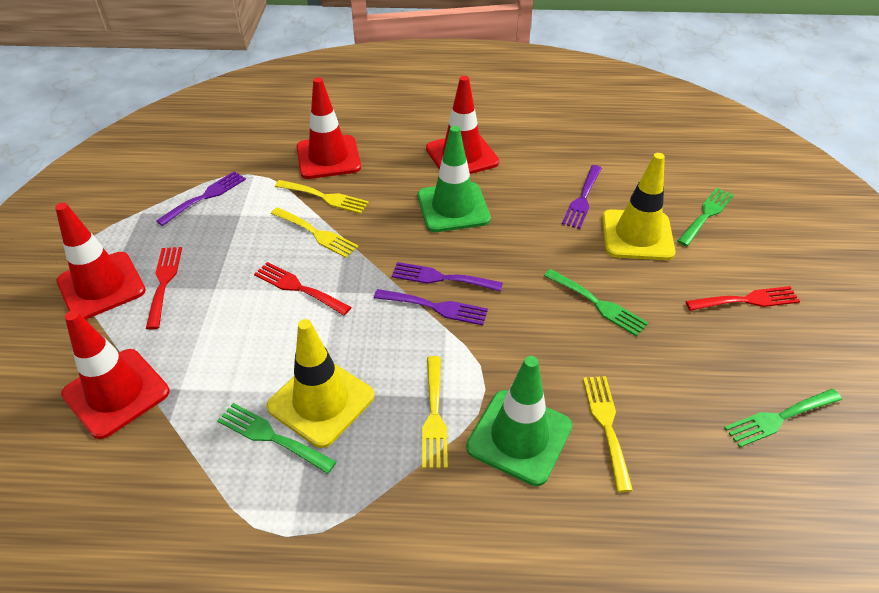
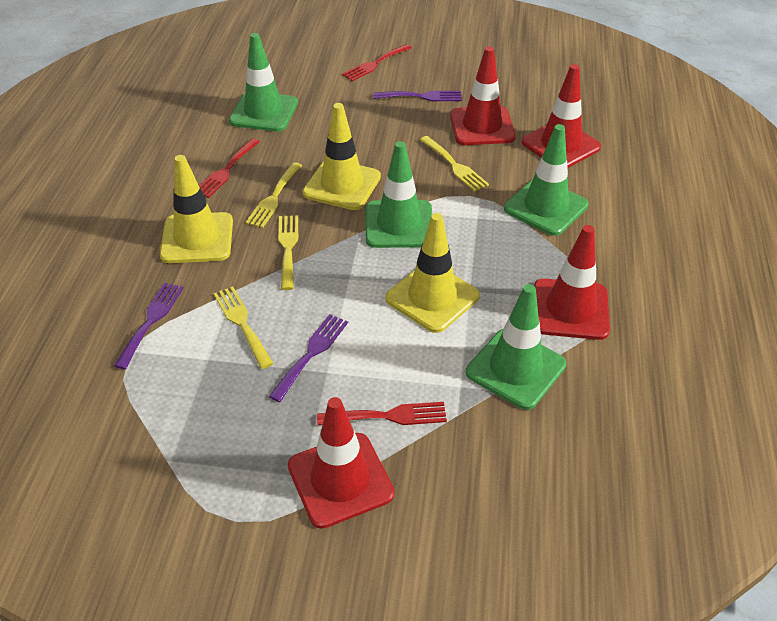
green fork: [217,403,337,474] [544,269,648,336] [677,188,734,246] [724,389,842,447] = 4 -> none = 0
green traffic cone: [418,126,491,232] [466,356,572,486] = 2 -> [229,33,298,132] [366,141,432,248] [466,284,566,410] [504,124,588,236] = 4
purple fork: [156,171,246,226] [374,289,488,325] [392,262,503,291] [562,165,602,229] = 4 -> [114,283,184,369] [269,314,348,402] [373,91,462,101] = 3
yellow traffic cone: [266,319,374,448] [602,153,675,260] = 2 -> [160,155,233,263] [303,103,381,210] [385,213,480,333] = 3

